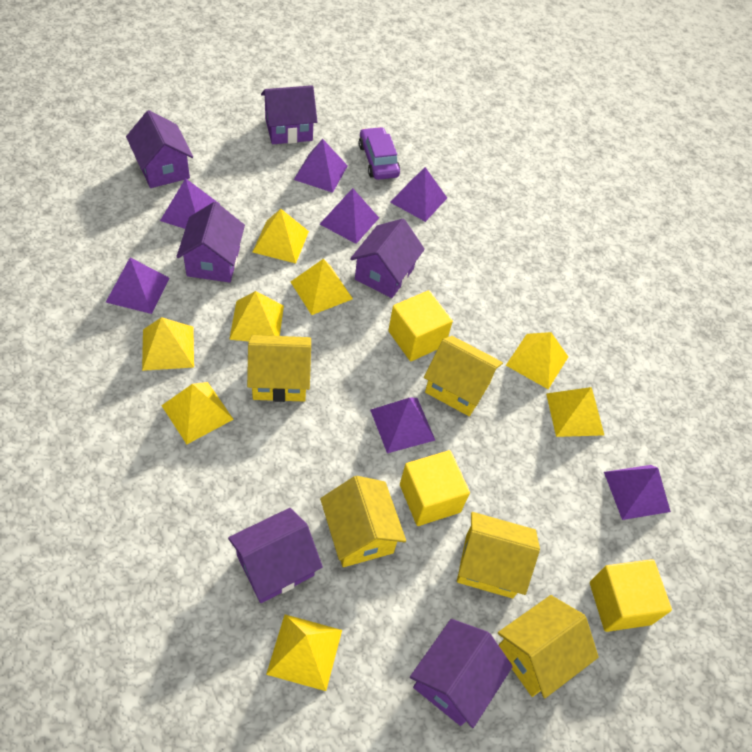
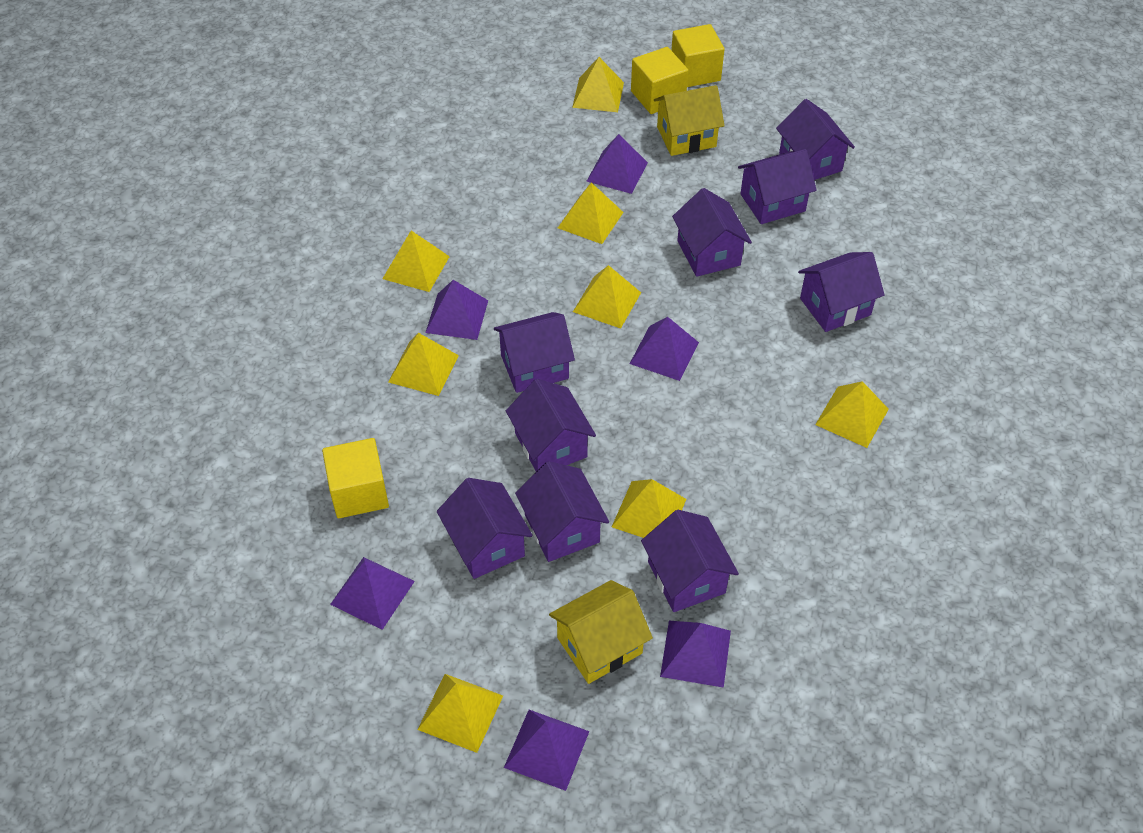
purple car: [359,127,400,180] = 1 -> none = 0
purple house: [126,110,193,188] [176,202,245,283] [228,508,323,603] [261,85,317,144] [350,219,425,298] [410,619,513,728] = 6 -> [437,478,533,579] [494,312,575,393] [506,379,596,472] [515,461,609,562] [641,510,739,612] [672,188,752,277] [738,149,817,224] [776,99,855,180] [798,252,885,332] = 9
purple pyramid: [106,257,170,314] [160,178,220,229] [294,139,348,193] [320,188,379,244] [370,398,435,453] [390,167,447,222] [604,465,671,520] = 7 -> [330,557,415,630] [425,280,488,340] [504,710,589,791] [586,134,648,194] [630,317,699,381] [660,621,731,688] = 6
yellow house: [247,335,311,402] [320,476,406,567] [424,336,503,416] [457,512,540,598] [498,595,599,698] = 5 -> [549,580,653,684] [654,85,725,156] = 2

